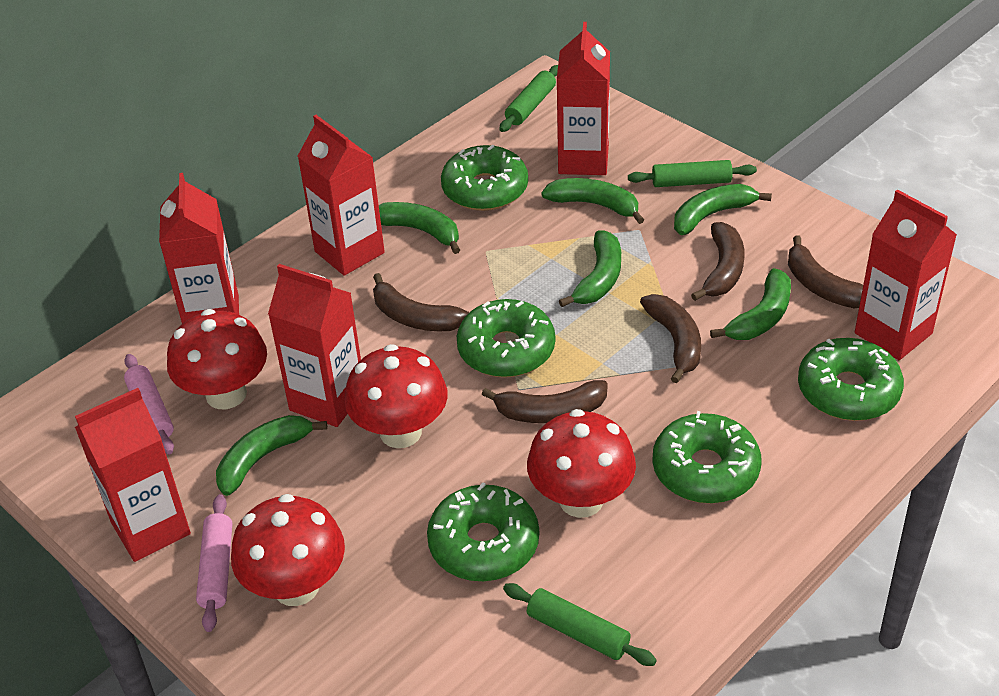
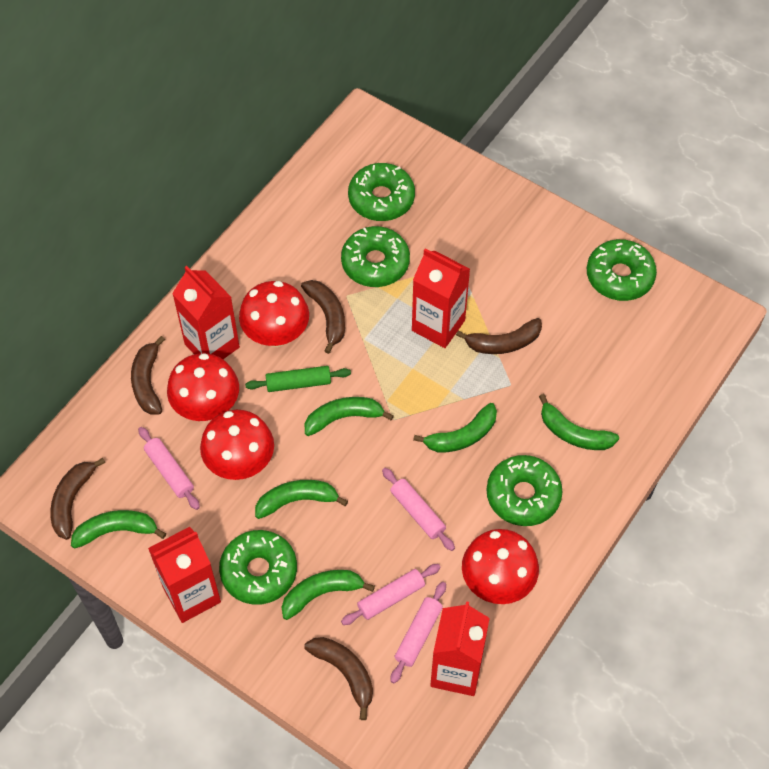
green rolling pin: [500,65,558,132] [503,583,657,666] [628,160,757,187] = 3 -> [245,366,351,392] = 1
pink rolling pin: [124,354,174,455] [196,494,232,632] = 2 -> [138,427,200,510] [341,564,441,625] [382,468,455,551] [391,582,446,683] = 4
red carton: [75,388,191,562] [159,173,239,323] [268,264,361,427] [298,115,385,276] [557,22,610,175] [855,189,957,360] = 6 -> [148,527,221,623] [172,266,240,359] [412,248,470,348] [430,601,490,696] = 4

